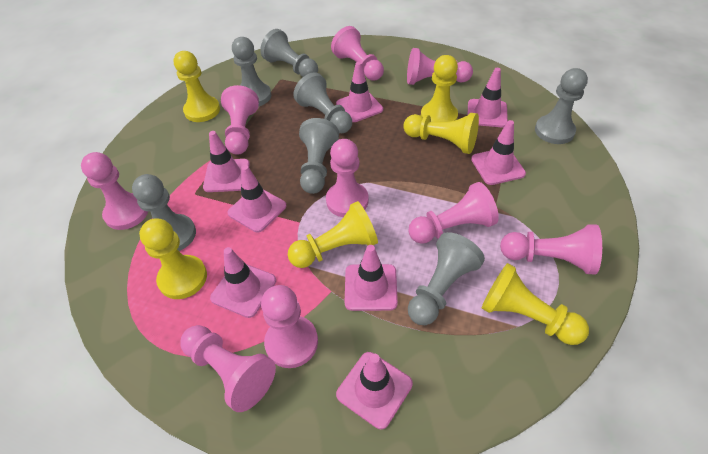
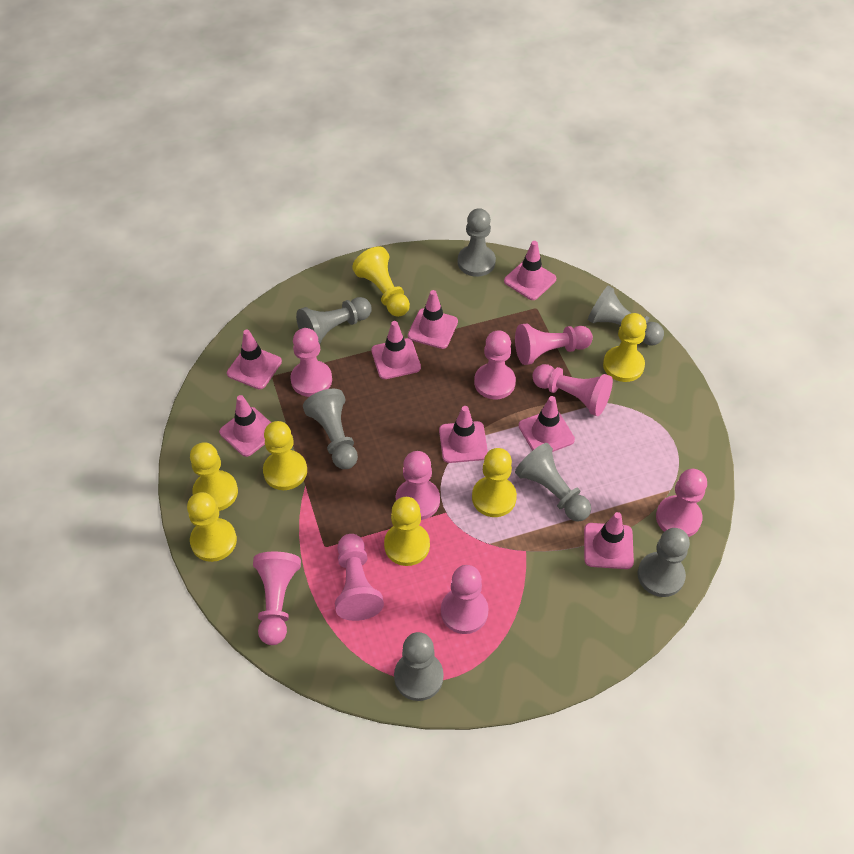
yellow pawn: [139,218,207,299] [173,51,220,122] [288,201,378,268] [403,113,479,154] [421,55,458,122] [482,263,589,345] = 6 -> [187,492,237,562] [190,442,238,511] [263,421,307,490] [352,246,410,317] [384,497,430,566] [472,448,517,517] [603,313,647,382] = 7

